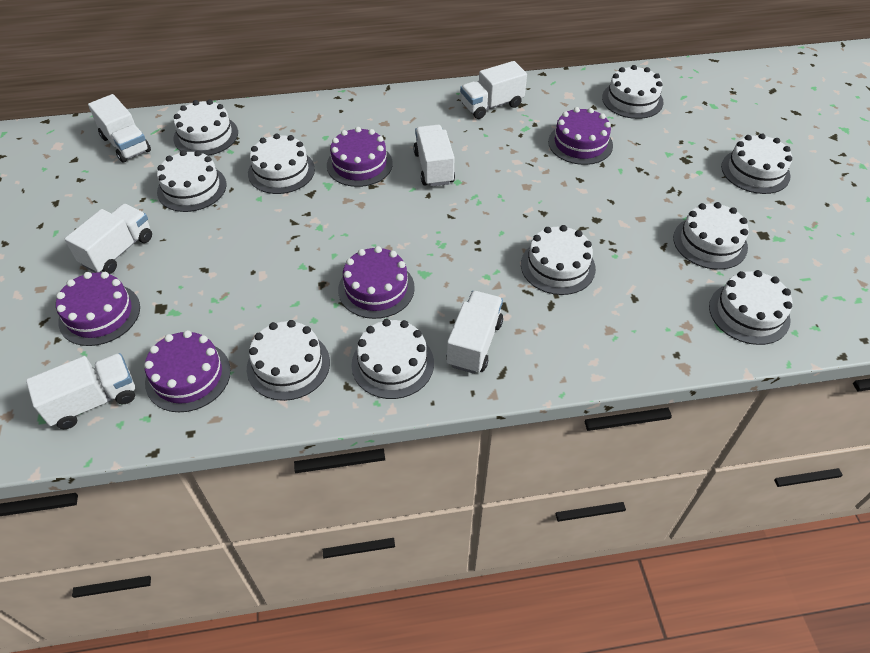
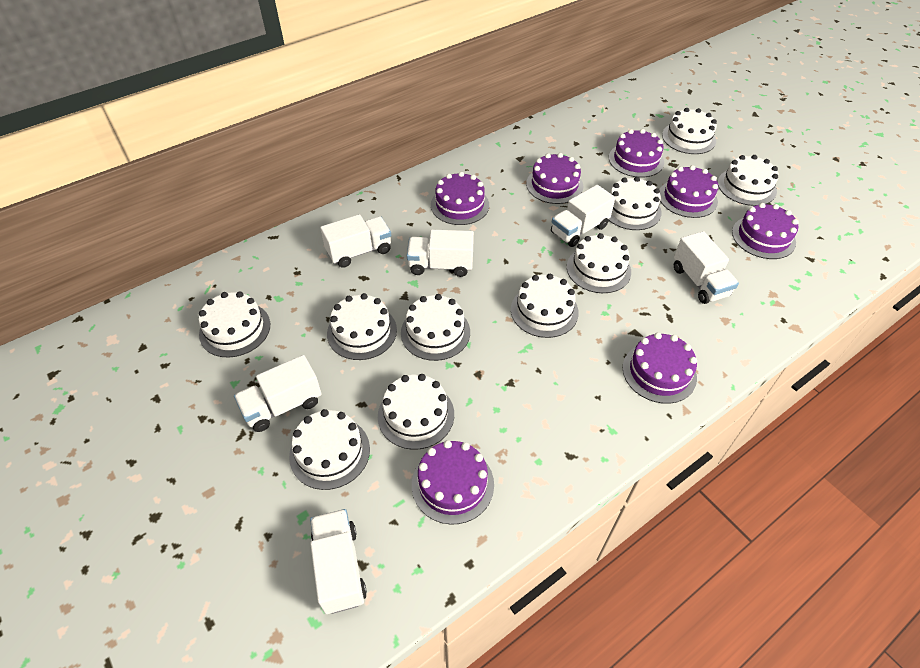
purple cake: [56,272,140,346] [144,330,231,412] [327,127,393,187] [338,246,415,319] [548,107,613,165] = 5 -> [412,440,494,525] [431,172,489,225] [526,153,583,204] [609,129,664,178] [623,332,697,404] [660,165,718,218] [732,203,799,259] = 7

